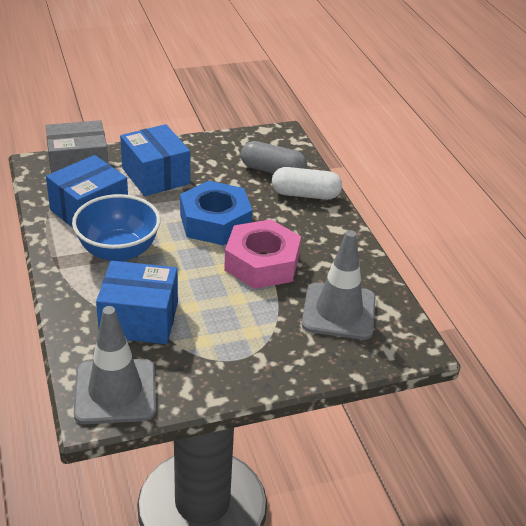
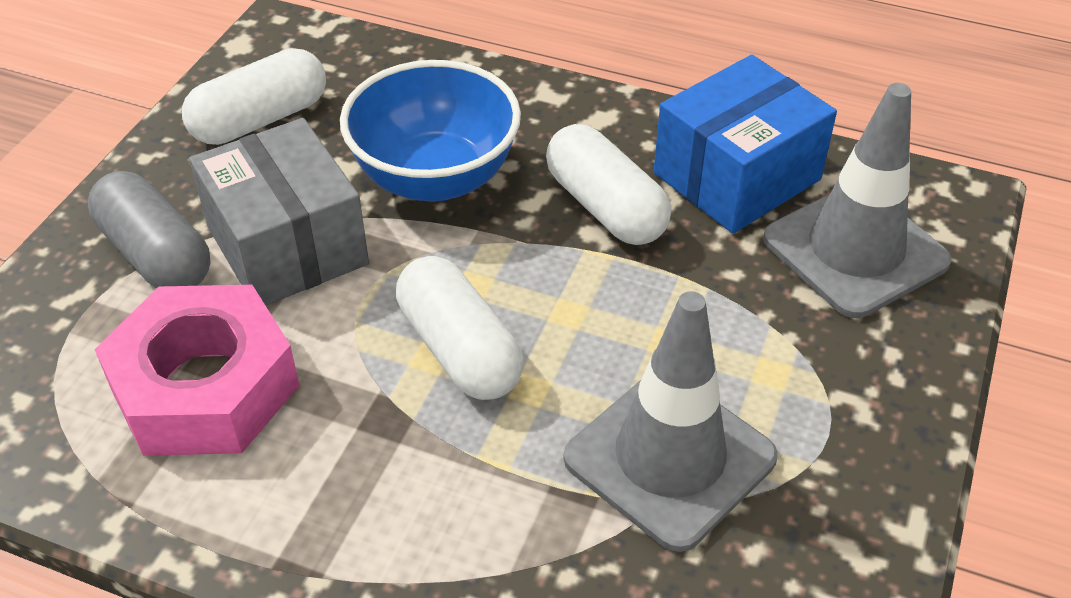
blue box: [46,155,128,228] [96,261,178,344] [120,124,190,196] = 3 -> [654,55,837,234] = 1
blue nut: [180,181,252,245] = 1 -> none = 0
white capsule: [272,167,342,200] = 1 -> [182,48,326,145] [396,256,524,400] [546,124,671,245] = 3

